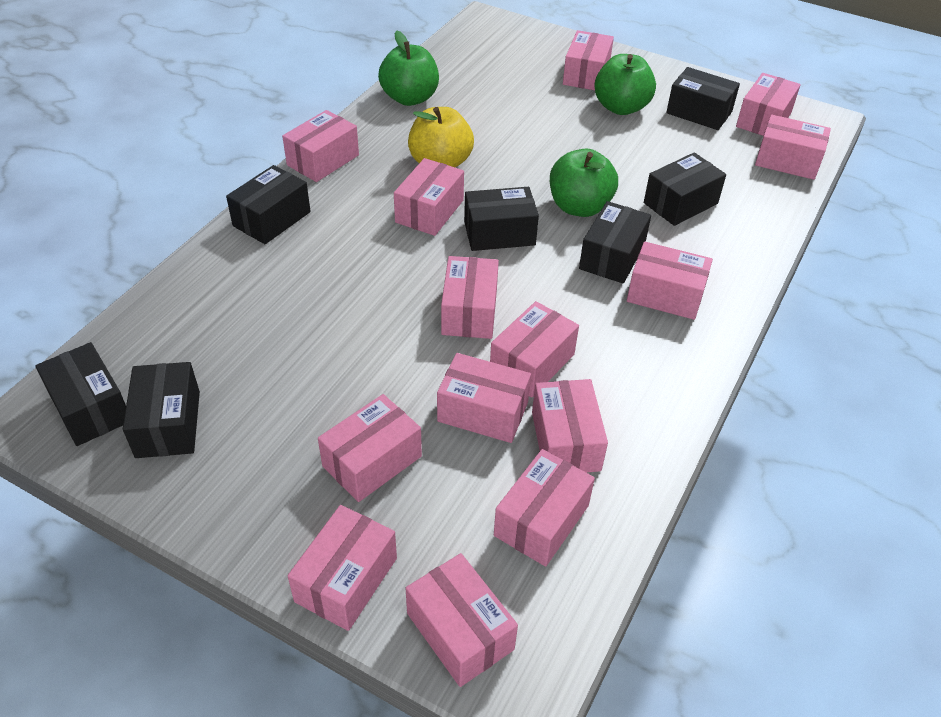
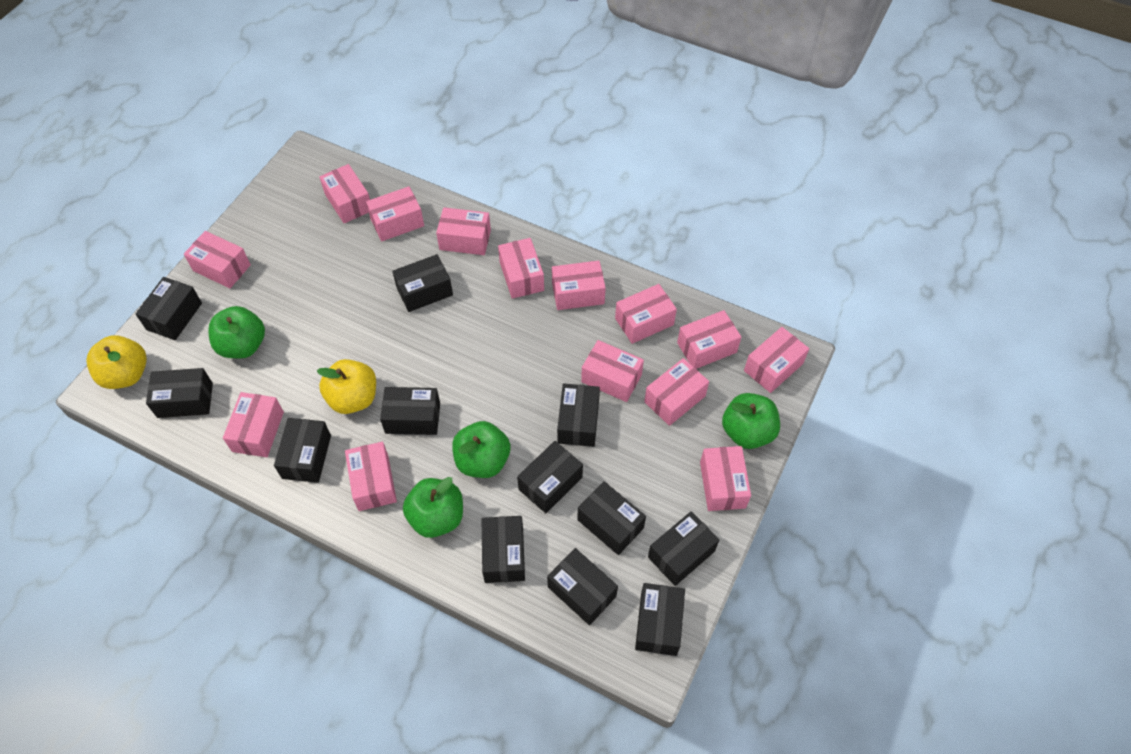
black box: [36,342,126,446] [123,362,200,458] [226,165,311,244] [464,187,539,251] [579,201,651,284] [644,152,726,226] [666,67,740,130] = 7 -> [136,277,202,340] [146,368,213,418] [274,418,331,483] [380,387,440,435] [392,254,453,312] [482,516,525,583] [517,441,583,513] [547,548,618,625] [557,384,600,447] [577,481,646,555] [635,583,685,656] [648,511,719,586] = 12
green apple: [378,31,439,106] [550,149,618,217] [594,54,656,115] = 3 -> [208,306,265,358] [403,477,463,538] [452,421,510,478] [722,393,780,449] = 4
yellow apple: [408,107,474,167] = 1 -> [86,335,147,389] [317,359,376,414] = 2

